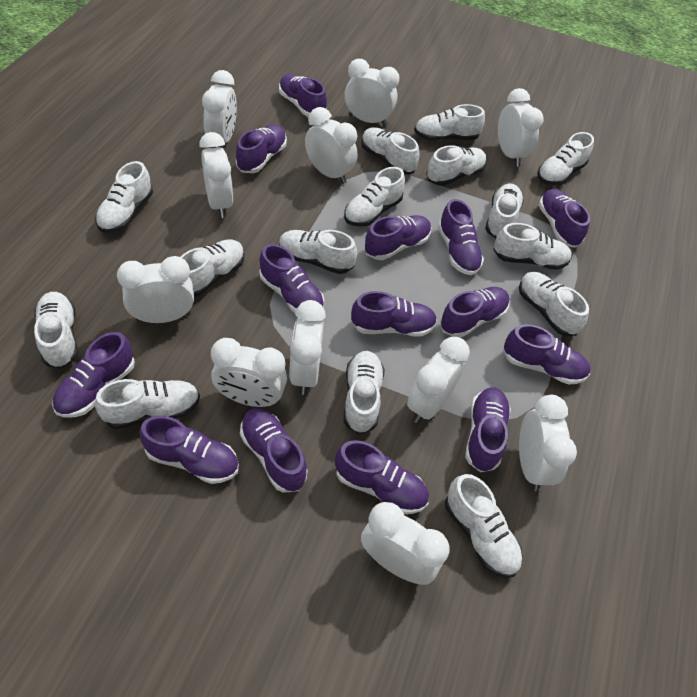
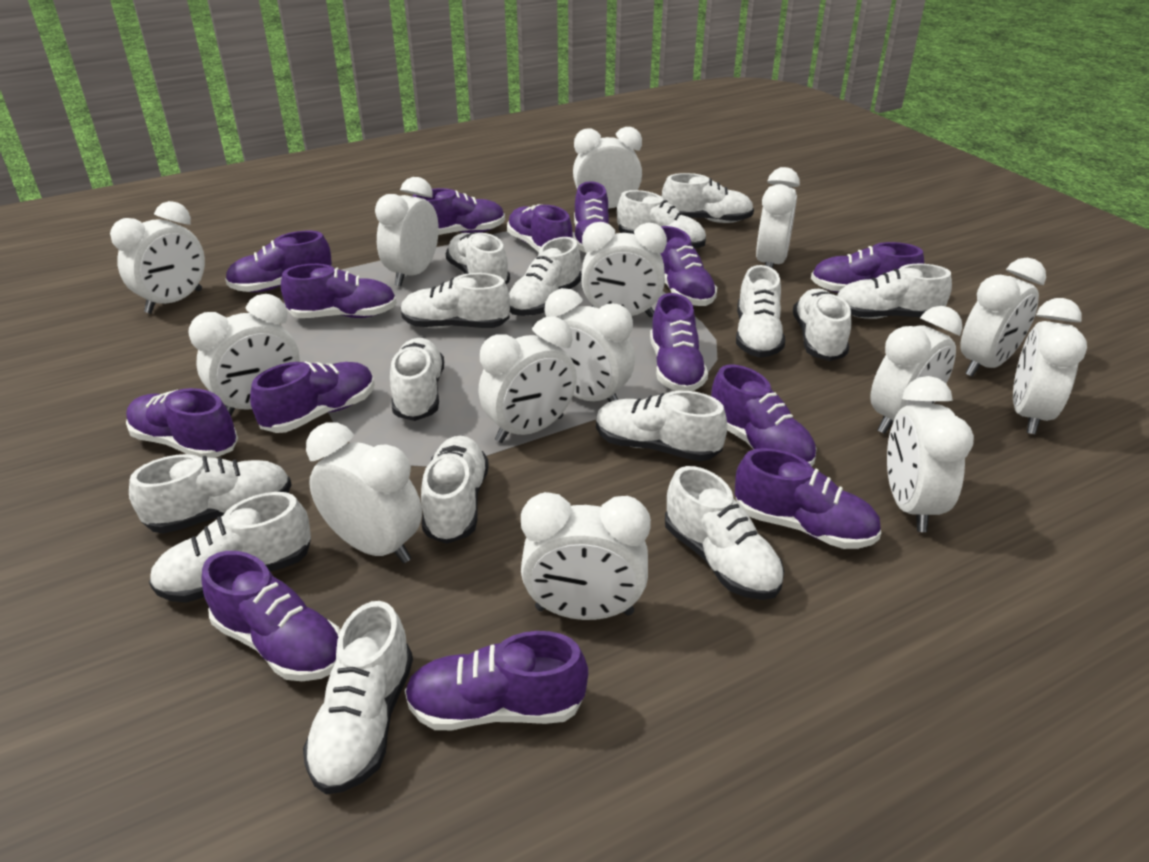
white clock: [117,256,194,323] [199,132,233,218] [202,70,237,148] [211,338,287,407] [289,300,326,395] [305,107,358,184] [345,59,400,126] [361,502,450,585] [407,337,470,423] [498,88,543,167] [519,395,577,491] = 11 -> [110,201,205,314] [188,294,300,416] [306,422,422,563] [375,177,439,286] [479,316,577,443] [521,492,651,620] [544,288,635,402] [573,127,642,209] [581,222,667,317] [756,167,800,268] [870,306,963,434] [887,376,974,532] [960,258,1046,377] [1013,298,1087,434] = 14

